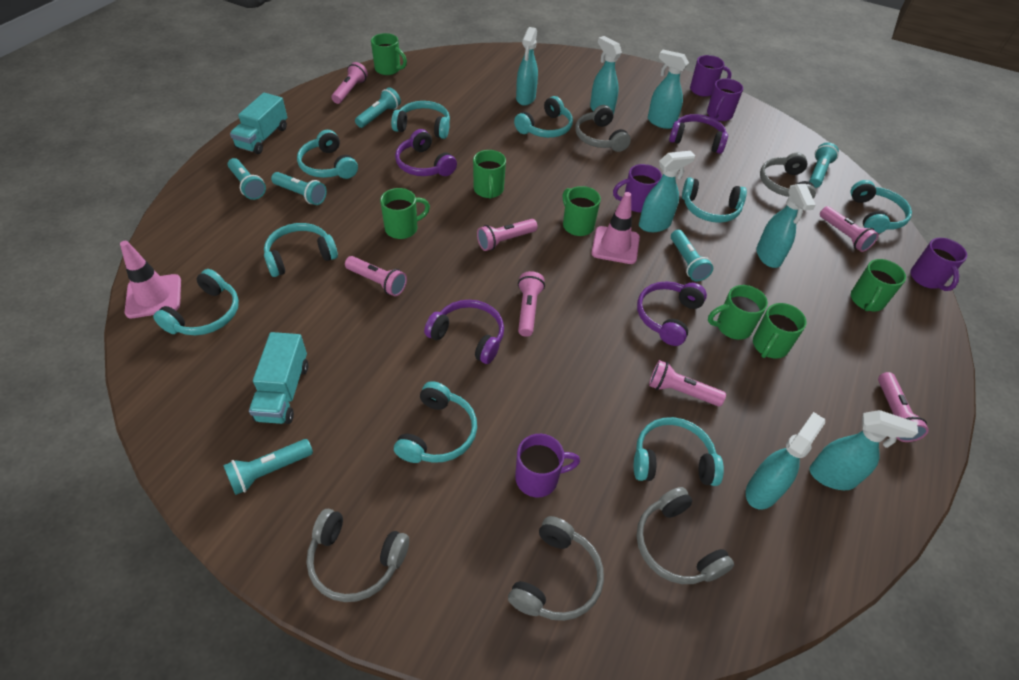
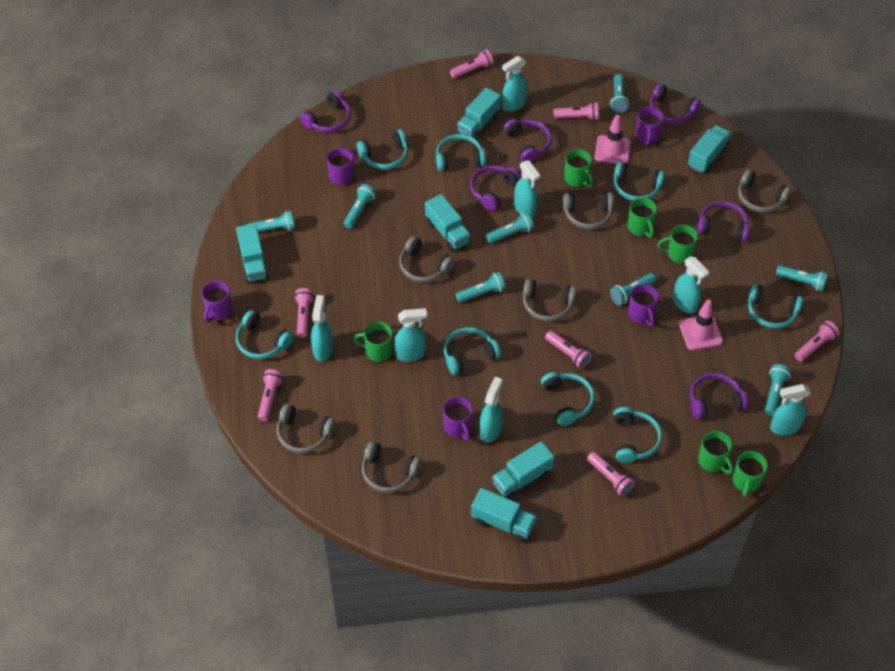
green mug: [371,33,407,75] [380,188,430,239] [473,150,506,199] [563,186,601,236] [708,285,768,340] [753,303,807,359] [851,259,906,311] = 7 -> [353,322,393,362] [564,149,593,187] [627,198,657,238] [657,225,698,263] [698,431,733,474] [733,451,768,497] = 6
grey headphones: [306,509,409,602] [508,516,604,621] [575,105,631,152] [636,487,734,584] [760,153,816,199] = 5 -> [277,404,336,453] [362,441,422,493] [399,236,455,282] [523,279,576,321] [563,192,613,229] [738,169,792,213] = 6
purple headphones: [395,129,457,176] [424,300,504,364] [637,281,707,346] [669,114,728,154] = 4 -> [300,90,351,132] [470,165,521,211] [503,119,552,162] [650,83,701,123] [690,373,748,419] [697,201,750,241] = 6
turquoise flashlight: [223,439,313,495] [227,158,266,200] [271,172,327,205] [355,87,401,128] [671,230,713,281] [809,143,839,188] = 6 -> [246,211,295,232] [343,184,376,229] [456,272,506,303] [486,212,534,243] [610,74,629,113] [610,273,656,306] [765,364,791,415] [776,266,828,291] = 8
turquoise headphones: [153,269,239,335] [264,223,338,277] [297,130,358,179] [391,101,450,139] [394,381,477,463] [514,96,573,138] [634,417,724,486] [682,177,747,223] [850,180,912,234] = 9 -> [236,310,293,359] [357,129,408,169] [436,134,486,171] [444,327,501,375] [541,372,595,426] [613,407,662,463] [614,161,665,201] [748,284,803,328] = 8
turquoise truck: [230,93,287,154] [249,332,308,424] = 2 -> [236,224,269,283] [425,194,471,251] [457,88,501,140] [471,488,537,543] [492,441,554,500] [688,125,731,173] = 6

